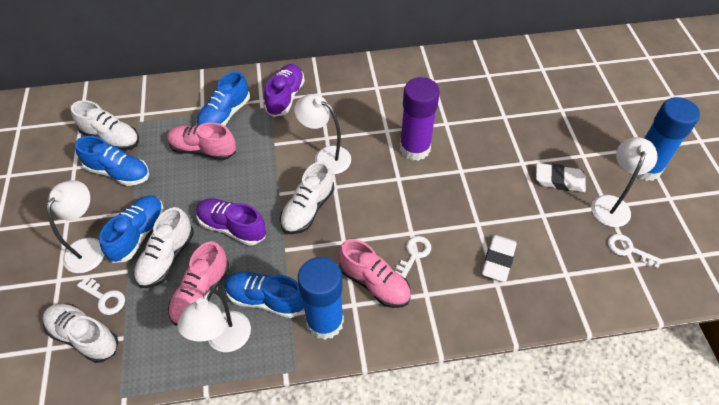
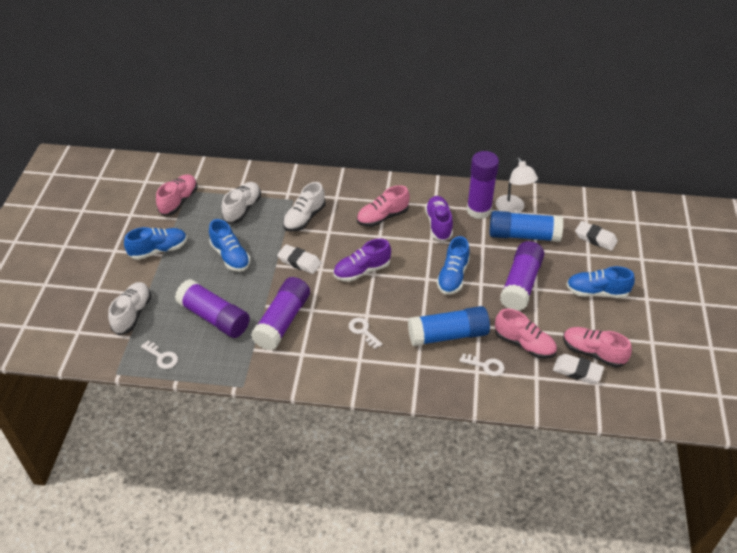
pink shoe: [167,122,236,161] [168,241,230,326] [339,239,411,308] = 3 -> [156,174,197,215] [357,185,410,227] [495,309,557,359] [563,327,632,368] = 4
purple glue stick: [400,77,440,161] = 1 -> [175,279,250,338] [251,277,310,350] [467,151,499,219] [500,241,544,311] = 4
white eraser: [482,235,517,282] [536,163,586,192] = 2 -> [277,244,321,274] [553,354,604,384] [575,221,618,251] = 3
white lamp: [46,180,104,273] [177,288,251,352] [294,94,351,174] [591,137,657,227] = 4 -> [495,157,538,213] = 1
white shoe: [43,304,118,363] [71,100,139,151] [134,207,194,288] [280,161,334,234] = 4 -> [108,282,151,335] [222,182,261,223] [283,182,325,232] = 3

